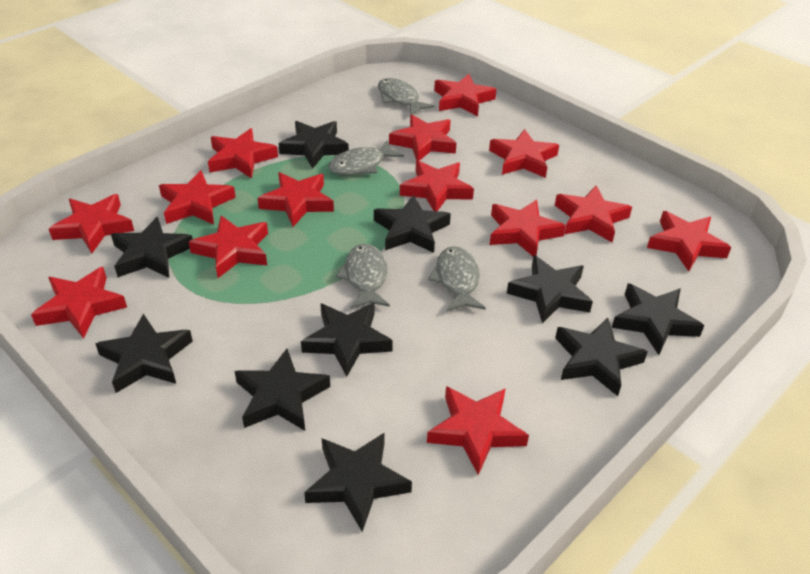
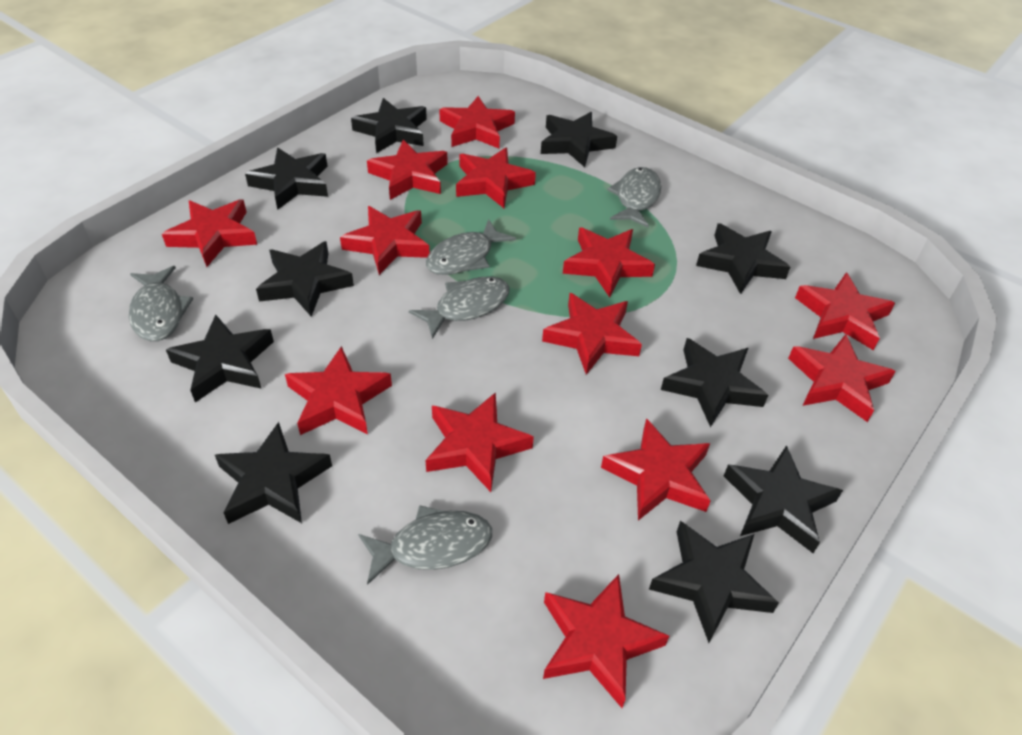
grey fish: [328,140,404,175] [336,244,390,309] [378,78,435,115] [428,246,486,312] = 4 -> [129,266,193,341] [358,505,492,585] [409,276,510,339] [426,219,516,275] [607,167,661,227] = 5
red star: [31,267,127,339] [49,194,134,253] [159,170,236,225] [189,216,268,278] [208,128,278,179] [258,172,334,227] [389,114,456,161] [400,160,474,211] [427,386,529,475] [434,74,497,116] [489,129,559,178] [489,200,566,256] [555,186,632,242] [647,211,731,271] = 14 -> [162,199,257,267] [285,346,392,435] [340,206,429,275] [367,140,448,200] [426,392,534,492] [439,96,515,148] [456,147,536,208] [542,293,642,375] [543,574,669,708] [563,227,655,298] [601,418,710,521] [788,334,896,422] [795,272,895,350] = 13

